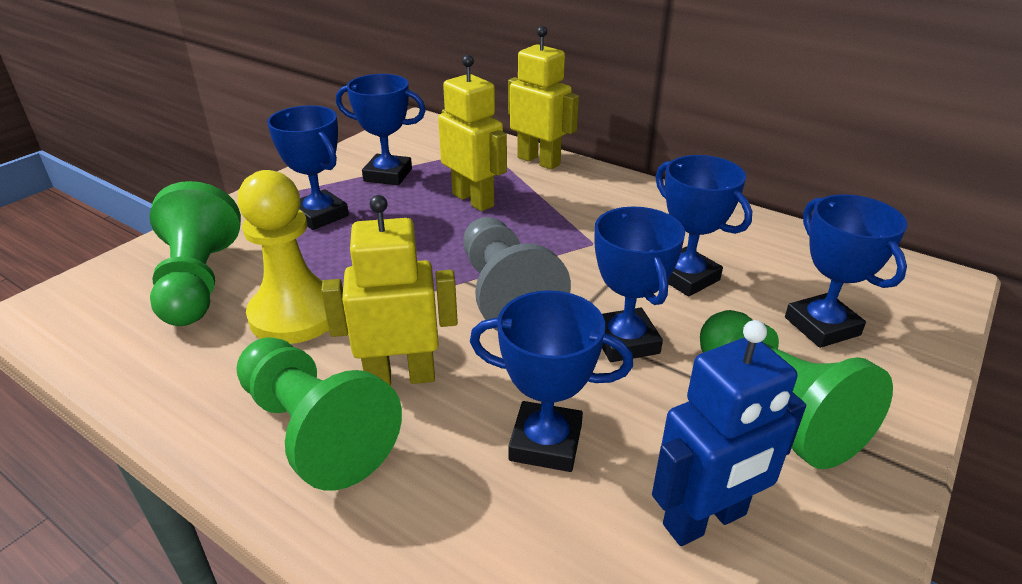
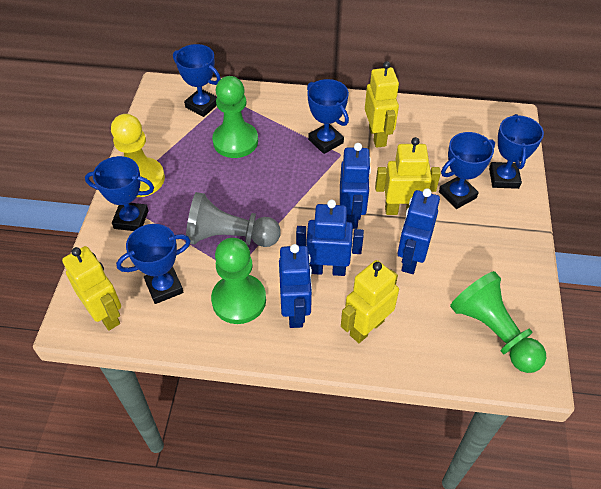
blue robot: [652,320,806,546] = 1 -> [279,244,312,328] [296,200,364,276] [340,143,371,229] [398,188,440,274] = 4
yellow robot: [321,195,458,385] [438,55,507,211] [508,26,579,170] = 3 -> [62,246,121,331] [341,260,399,343] [365,61,399,148] [375,137,441,215] = 4

